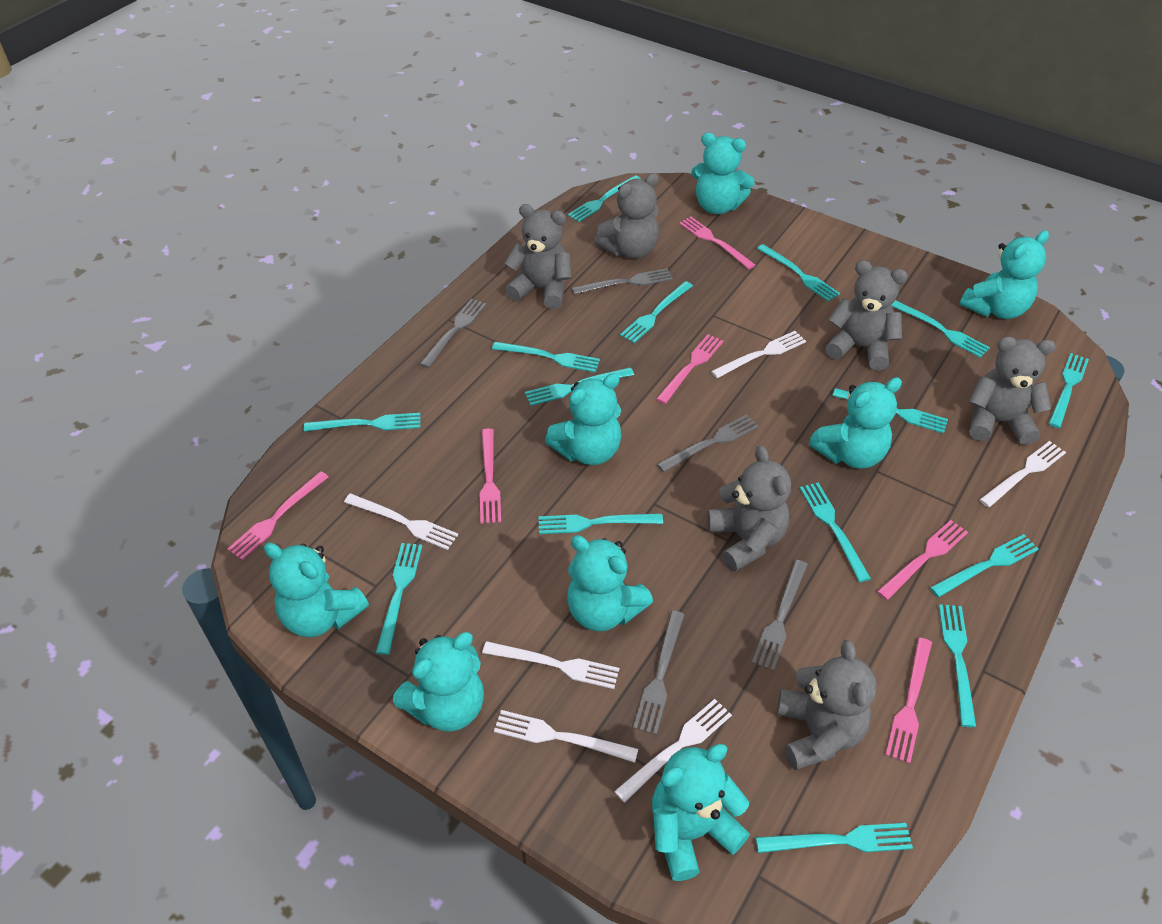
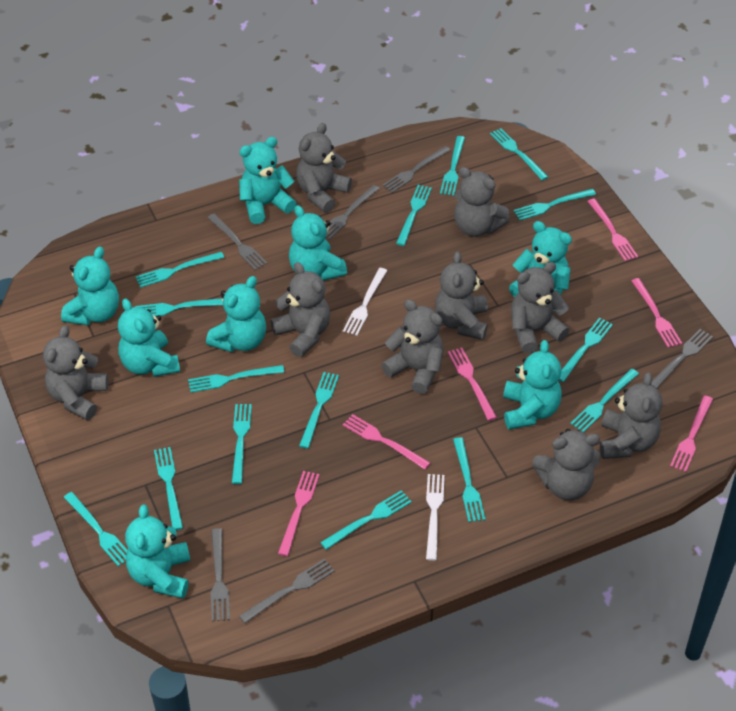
grey fork: [420,299,486,368] [572,268,673,295] [633,611,685,735] [657,414,759,472] [752,560,808,671] = 5 -> [208,214,267,270] [211,528,230,621] [239,559,335,623] [326,185,380,240] [382,146,451,193] [651,329,713,389] = 6
grey teddy bear: [505,204,571,309] [594,173,659,259] [707,445,791,572] [777,640,877,770] [825,260,908,370] [969,336,1056,445] = 6 -> [43,325,109,420] [270,262,330,357] [296,123,352,213] [381,299,443,394] [435,251,488,340] [454,167,510,237] [511,262,569,353] [532,429,600,500] [600,373,663,459] = 9
white fork: [344,493,458,550] [482,641,619,689] [494,710,638,763] [614,699,732,803] [711,331,806,378] [980,441,1066,508] = 6 -> [343,268,388,336] [426,474,445,561] = 2

